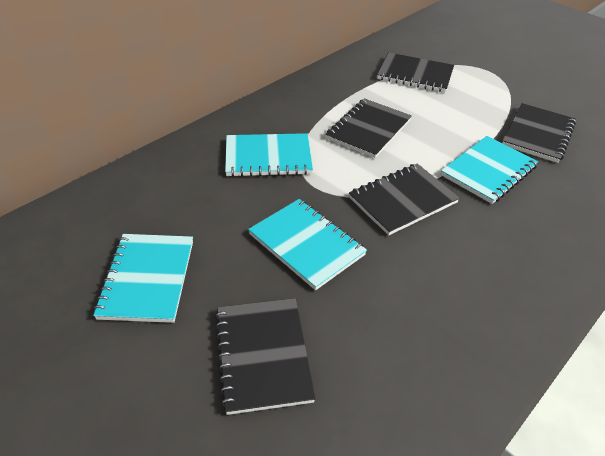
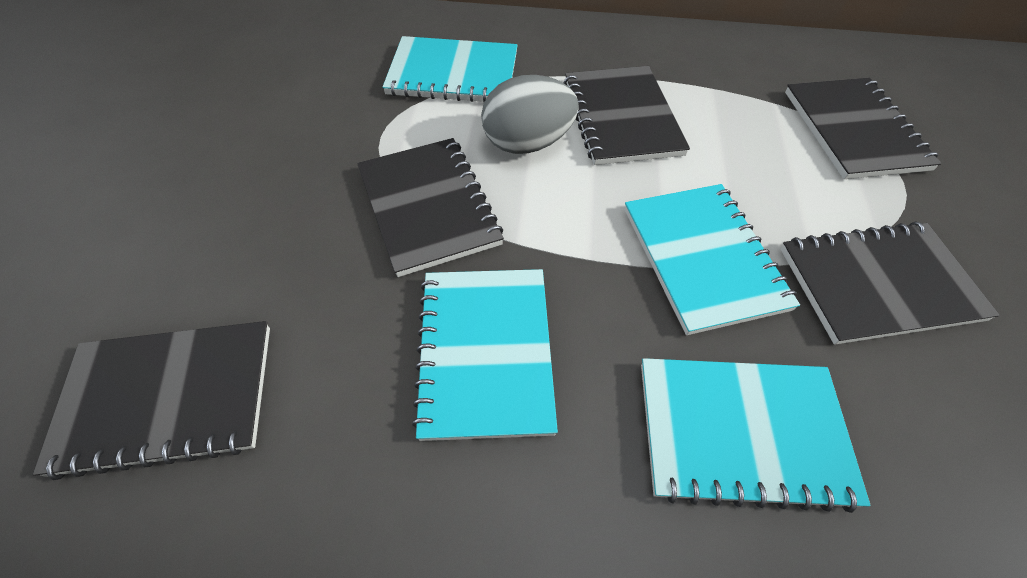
grey egg: none = 0 -> [481,75,579,154] = 1

